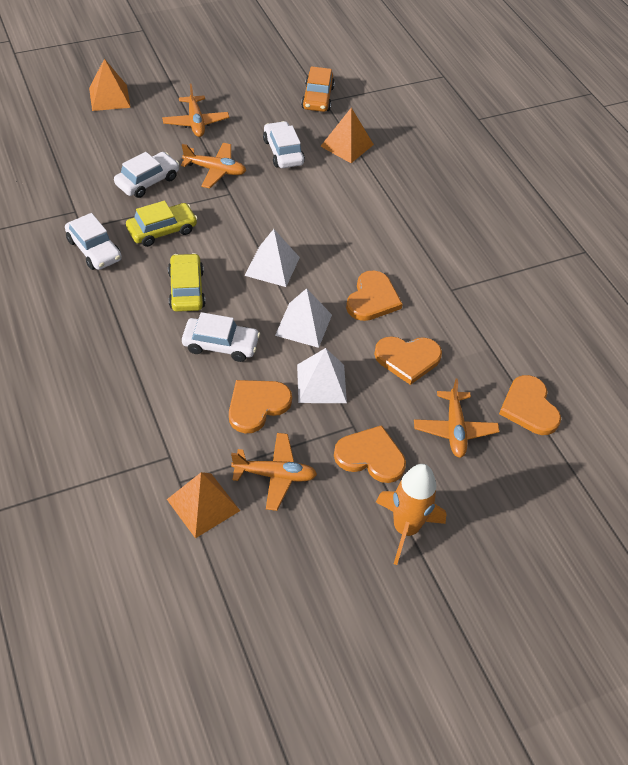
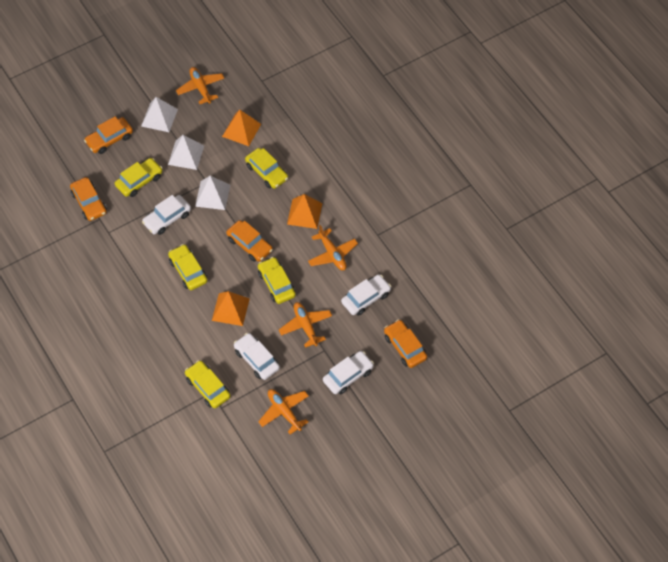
orange car: [301,66,335,112] = 1 -> [70,177,107,221] [84,116,133,154] [226,220,273,262] [384,320,427,368] = 4
orange heart: [229,380,292,433] [334,425,406,483] [346,270,403,321] [374,336,442,385] [499,375,561,435] = 5 -> none = 0
orange rocket: [376,464,446,565] = 1 -> none = 0
yellow car: [126,201,198,247] [168,253,205,312] = 2 -> [115,158,162,197] [168,244,207,290] [185,360,231,408] [245,148,288,189] [258,257,296,304] = 5

